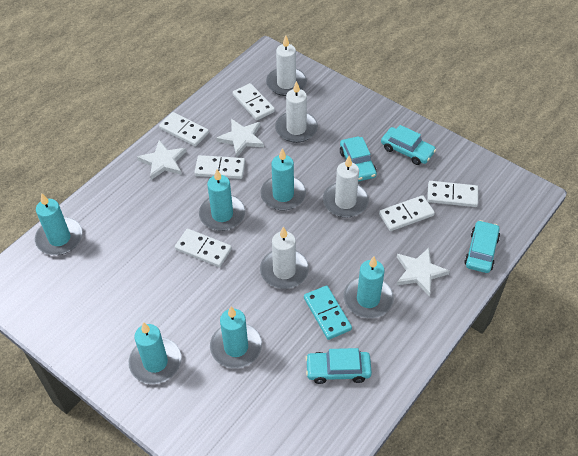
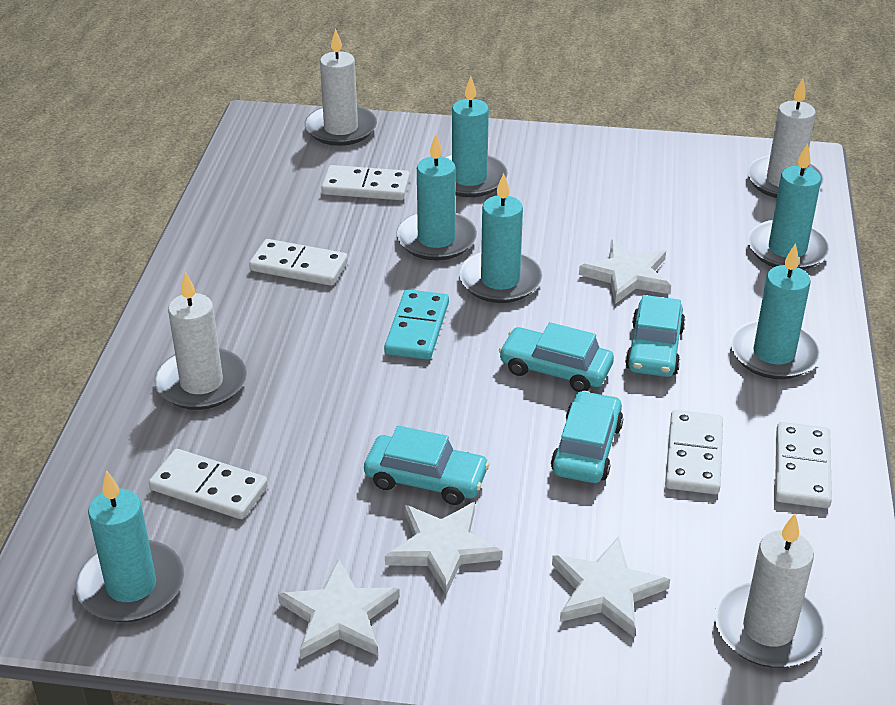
white domino: [159,112,209,146] [175,229,232,267] [194,155,245,179] [232,83,275,120] [379,195,435,231] [427,181,478,207] = 6 -> [149,449,268,519] [249,239,348,286] [321,165,410,200] [665,410,723,494] [775,422,832,508] = 5
white star: [137,140,186,180] [216,119,264,157] [397,248,450,296] = 3 -> [278,559,400,659] [385,502,503,595] [552,537,670,638] [579,240,671,304] = 4

